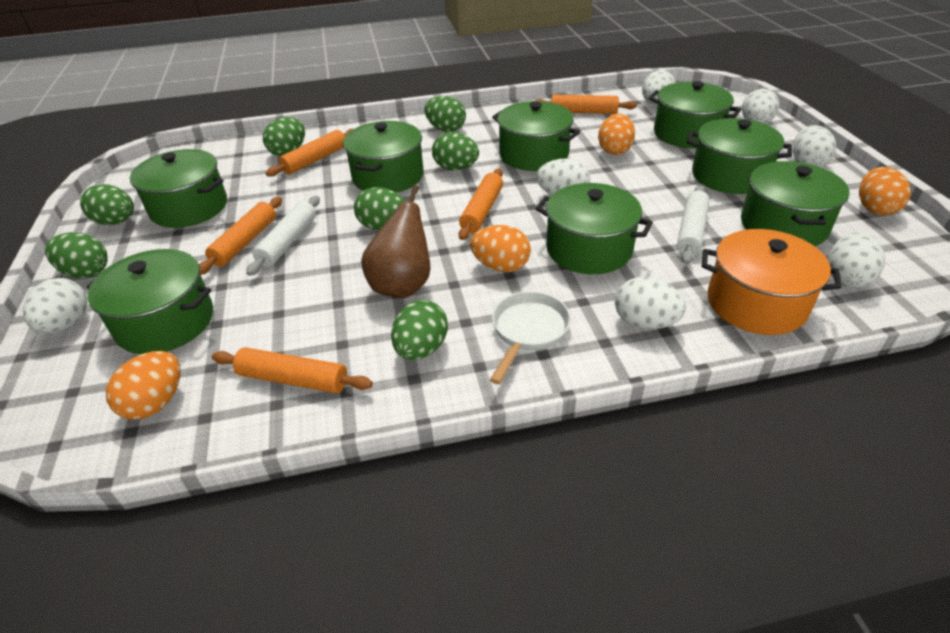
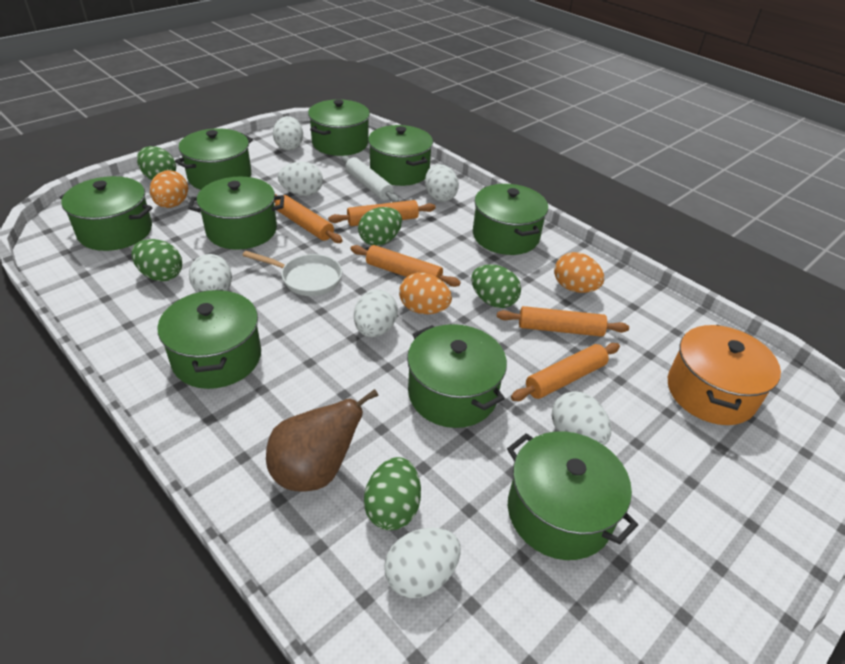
green egg: [45,232,108,278] [80,184,134,225] [263,117,305,156] [354,187,405,230] [391,300,448,360] [424,96,466,132] [432,132,479,170] = 7 -> [132,239,182,281] [137,146,176,180] [358,207,402,246] [364,457,421,530] [471,264,521,308] = 5
green pot: [87,249,213,354] [130,149,227,228] [343,121,424,193] [492,101,580,171] [535,183,653,274] [648,81,742,148] [687,118,792,194] [741,161,849,246] = 8 -> [60,176,153,251] [158,289,261,389] [175,128,253,190] [188,177,284,250] [308,99,370,156] [368,125,433,186] [407,324,507,428] [473,184,548,255] [507,431,638,560] = 9
orange egg: [106,351,181,420] [470,225,531,272] [598,114,635,155] [859,167,911,216] = 4 -> [150,170,188,208] [399,273,452,314] [554,252,604,293] = 3
white rolling pin: [246,196,320,276] [677,186,709,264] = 2 -> [342,155,399,202] = 1

